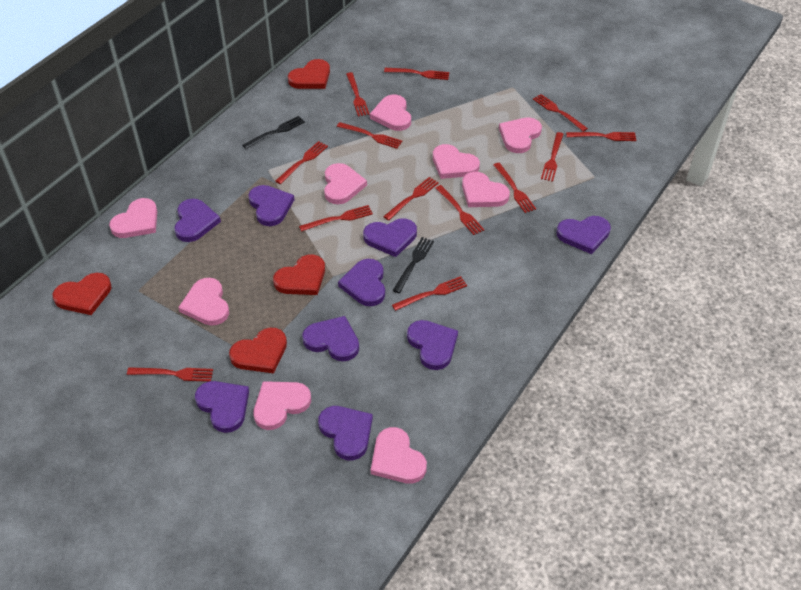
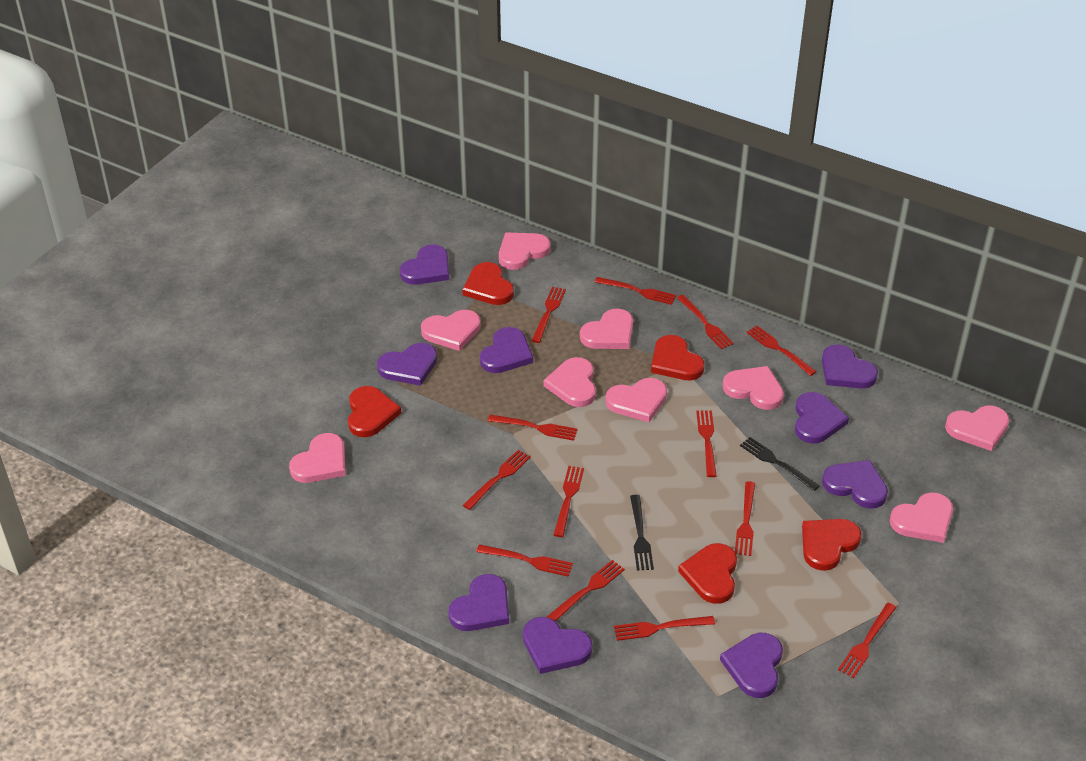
red heart: [53,273,111,315] [229,328,287,373] [273,254,325,295] [288,59,330,89] = 4 -> [348,386,401,437] [462,262,514,305] [651,335,704,380] [678,543,737,604] [802,519,861,571] = 5

